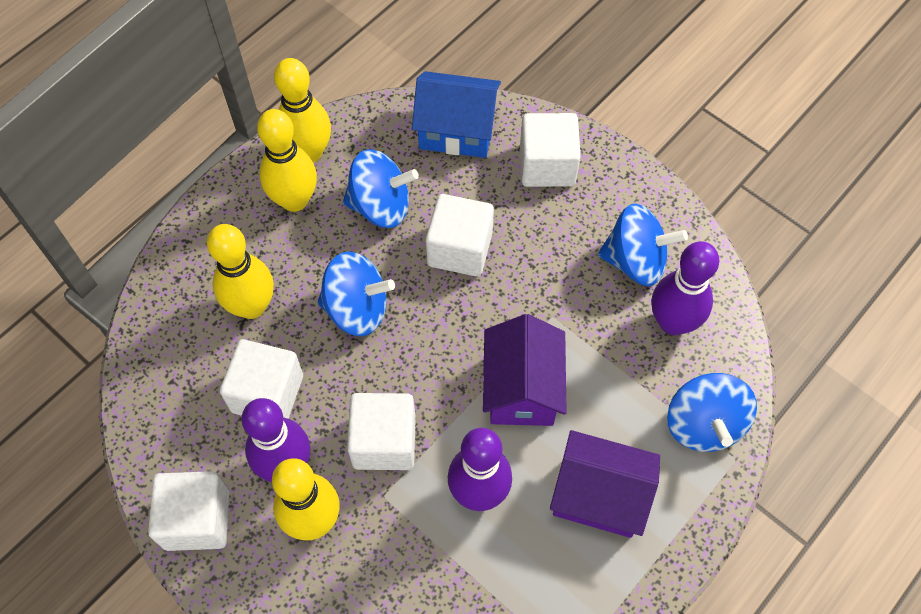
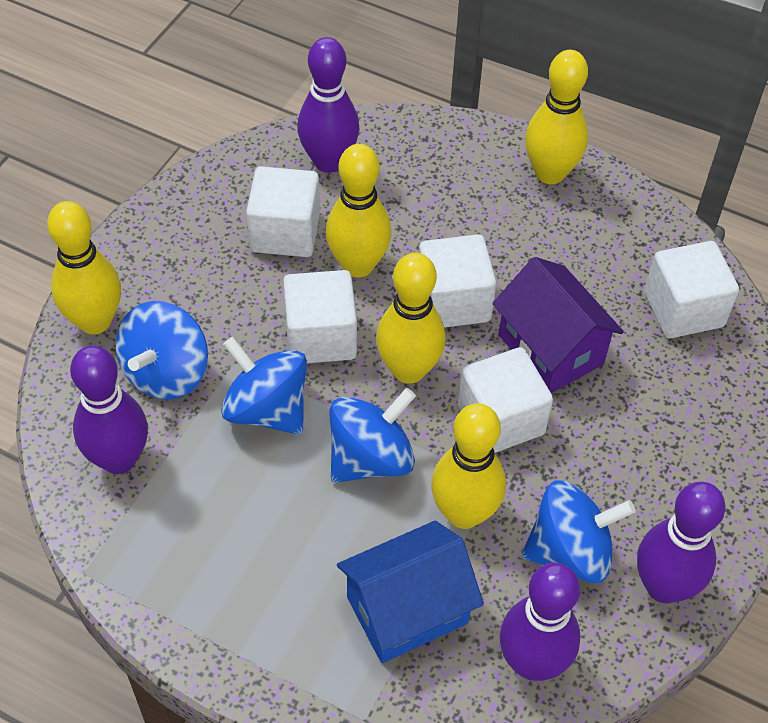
purple bowling pin: [241,398,310,482] [448,428,512,511] [652,242,719,335] = 3 -> [70,346,148,474] [297,37,359,173] [500,562,581,681] [637,482,725,603] = 4
purple house: [483,314,567,426] [550,430,660,538] = 2 -> [492,257,624,393] = 1
yellow bowling pin: [207,224,274,319] [257,109,317,212] [272,458,340,540] [274,58,331,163] = 4 -> [47,201,121,334] [326,144,391,277] [376,253,446,384] [431,403,506,529] [525,50,588,184] = 5

